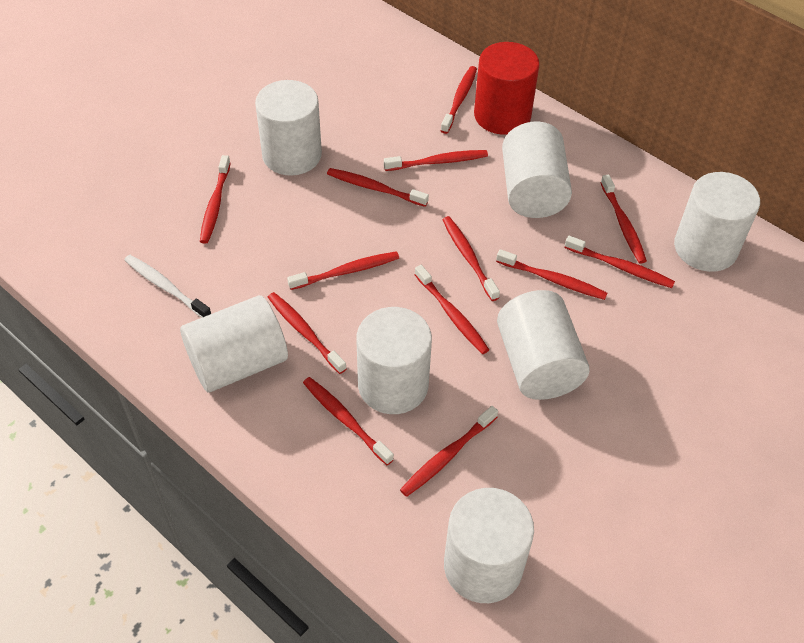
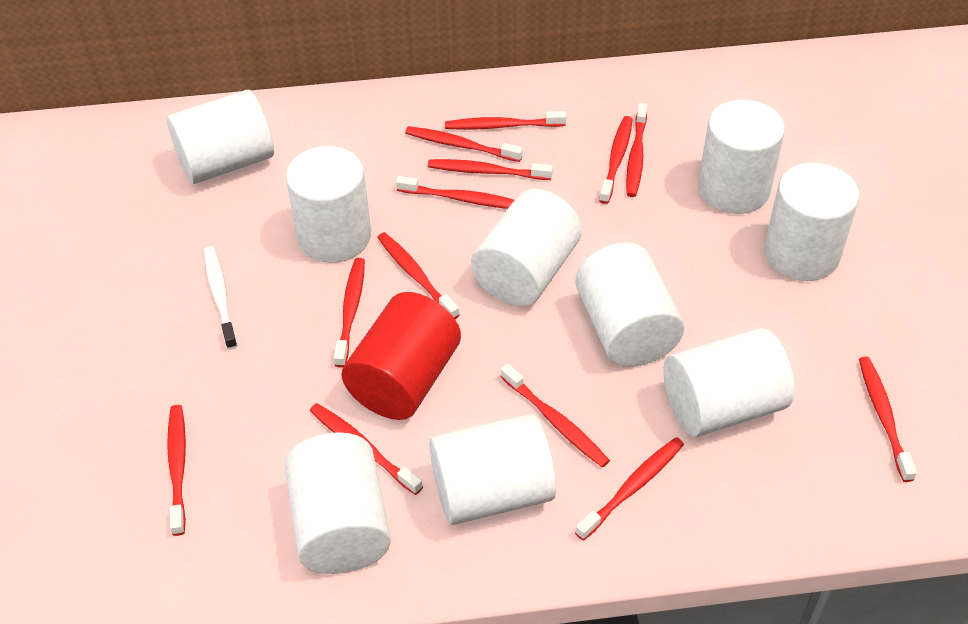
white cylinder: [180,295,288,392] [255,80,322,176] [356,307,432,414] [444,488,534,603] [497,290,590,400] [502,122,572,218] [674,172,760,272] = 7 -> [167,90,274,184] [284,432,391,574] [286,146,371,263] [429,414,556,525] [471,189,582,307] [575,242,684,367] [664,328,795,437] [698,100,785,214] [764,163,859,281] = 9

